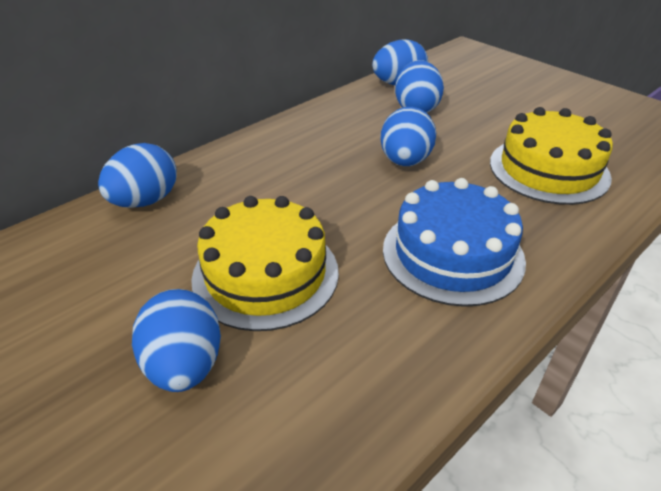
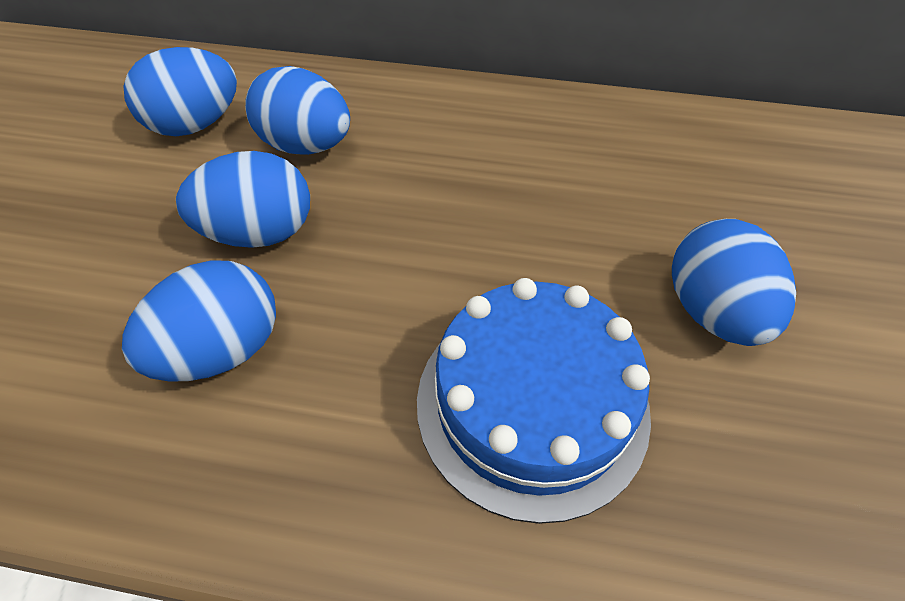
yellow cake: [191,196,339,331] [490,107,613,205] = 2 -> none = 0

